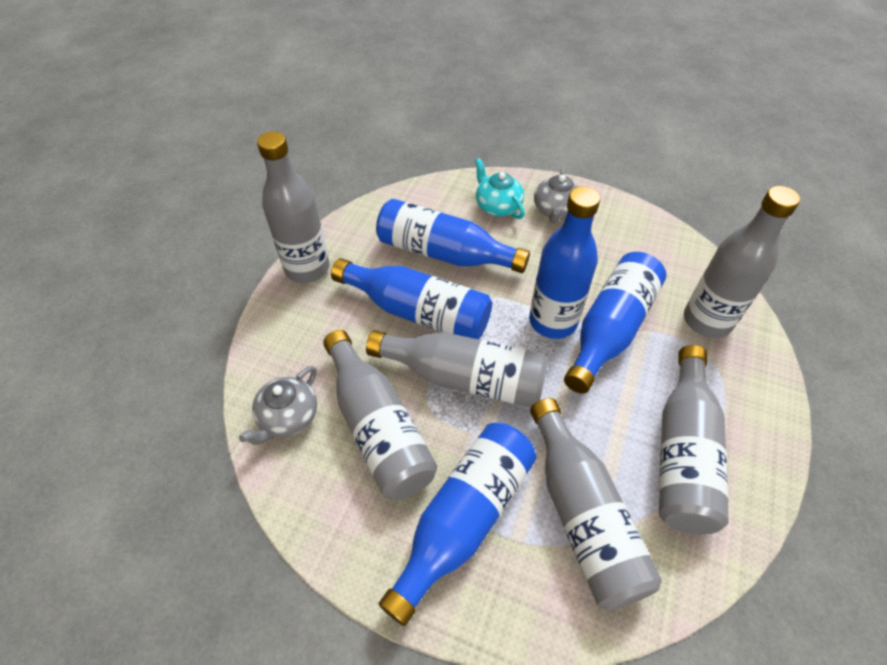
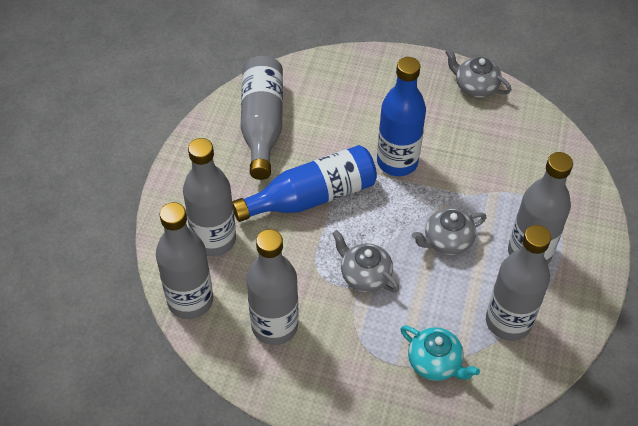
blue bottle: [331,258,492,339] [376,199,530,273] [379,423,536,626] [529,186,600,339] [564,252,666,394] = 5 -> [232,145,377,222] [377,57,426,176] = 2
grey teapot: [239,366,317,445] [534,168,579,223] = 2 -> [332,230,399,293] [412,208,487,255] [445,49,511,98] = 3

